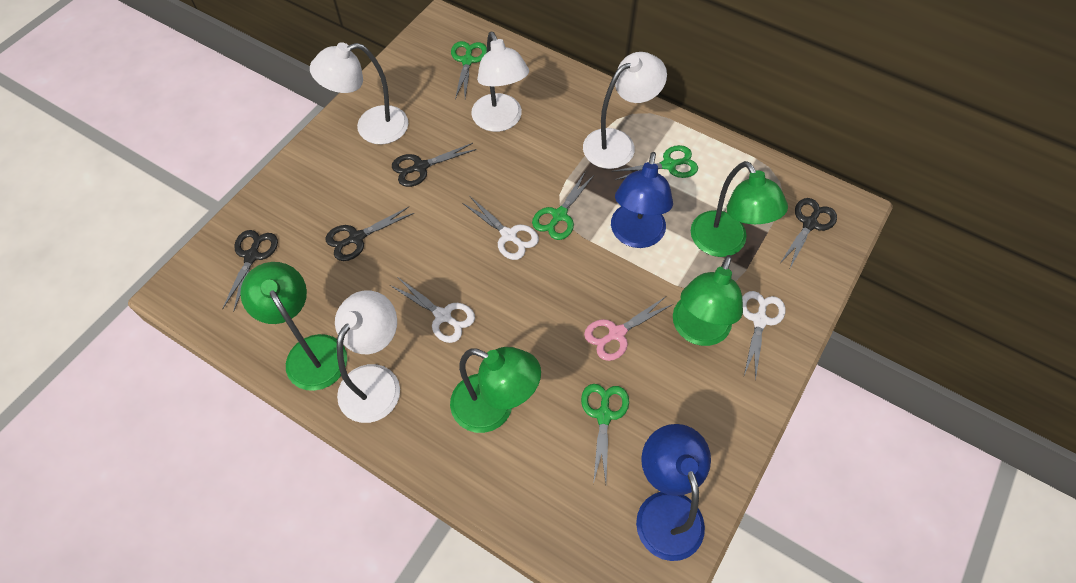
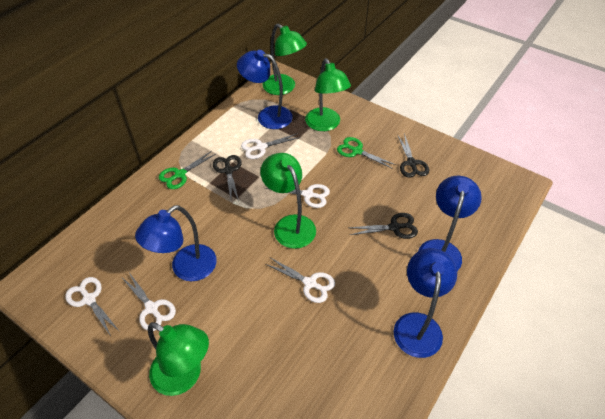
black scissors: [222,230,278,312] [326,206,414,261] [392,143,477,187] [780,198,837,270] = 4 -> [213,155,242,201] [349,213,418,239] [397,133,429,178] = 3
blue lamp: [611,152,673,248] [636,424,711,561] = 2 -> [135,205,217,281] [237,50,293,129] [394,248,457,358] [418,176,482,271] = 4
green scissors: [451,41,487,99] [532,172,595,240] [581,384,629,484] [611,145,698,180] = 4 -> [159,151,216,189] [337,137,396,169] = 2
pink scissors: [584,297,673,361] = 1 -> none = 0
white lamp: [310,42,408,144] [335,290,400,423] [471,32,529,132] [583,52,667,169] = 4 -> none = 0
white scissors: [390,277,475,343] [462,197,539,260] [742,291,785,381] = 3 -> [65,277,119,336] [121,273,176,331] [241,133,301,159] [265,184,330,208] [265,258,335,303] = 5

